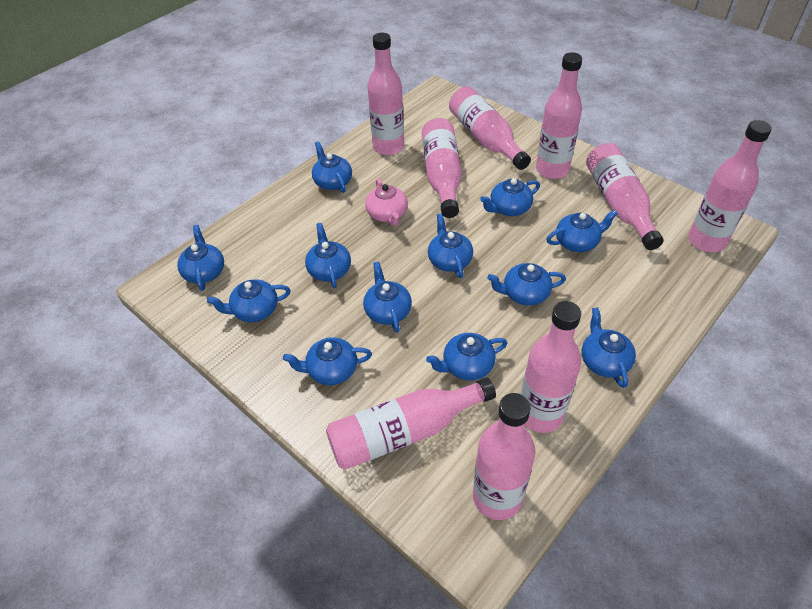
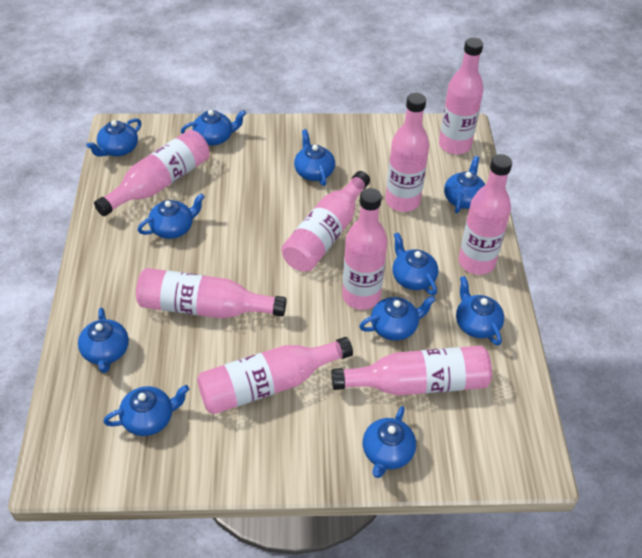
blue teapot: [177,225,224,291] [207,279,291,322] [283,337,372,385] [305,223,351,288] [312,141,352,193] [363,261,412,333] [426,333,507,381] [428,213,473,278] [480,178,540,216] [487,263,566,306] [546,210,618,252] [582,307,636,388] = 12 -> [78,308,129,373] [87,118,141,157] [103,385,189,436] [138,193,205,239] [181,110,246,145] [294,129,335,186] [359,295,436,341] [363,406,416,478] [393,232,438,295] [444,156,485,213] [456,276,504,345] = 11
pink teapot: [365,178,408,226] = 1 -> none = 0

